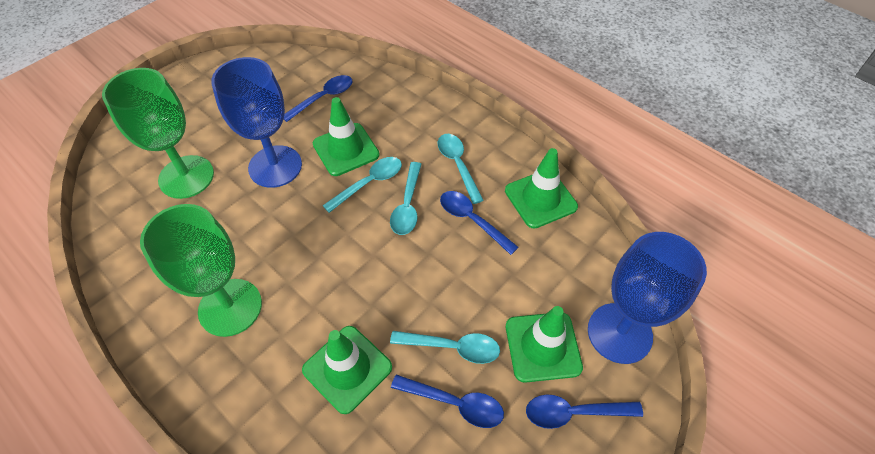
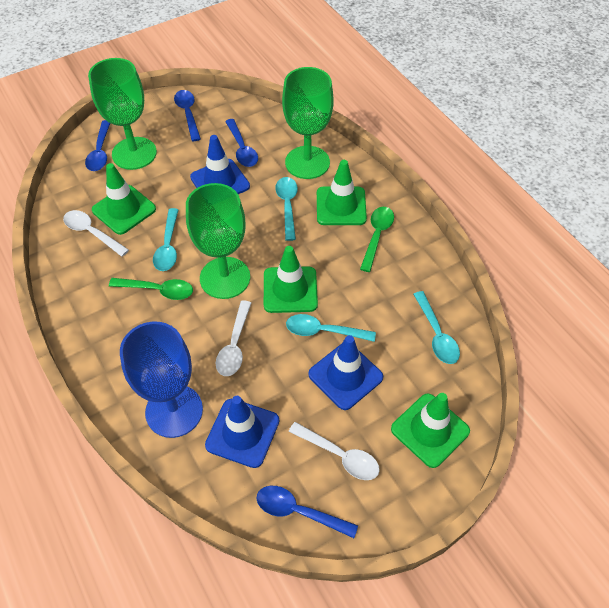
blue goblet: [211,57,302,188] [588,232,707,364] = 2 -> [120,322,203,438] = 1
blue traffic cone: none = 0 -> [190,135,250,194] [205,396,279,468] [308,335,383,410] = 3
green goblet: [102,68,214,199] [140,204,262,337] = 2 -> [88,58,157,170] [186,183,250,299] [282,67,334,179] = 3
green spoon: none = 0 -> [109,278,193,300] [360,207,394,272] = 2
white spoon: none = 0 -> [63,210,129,257] [216,300,251,376] [288,422,380,480] = 3

